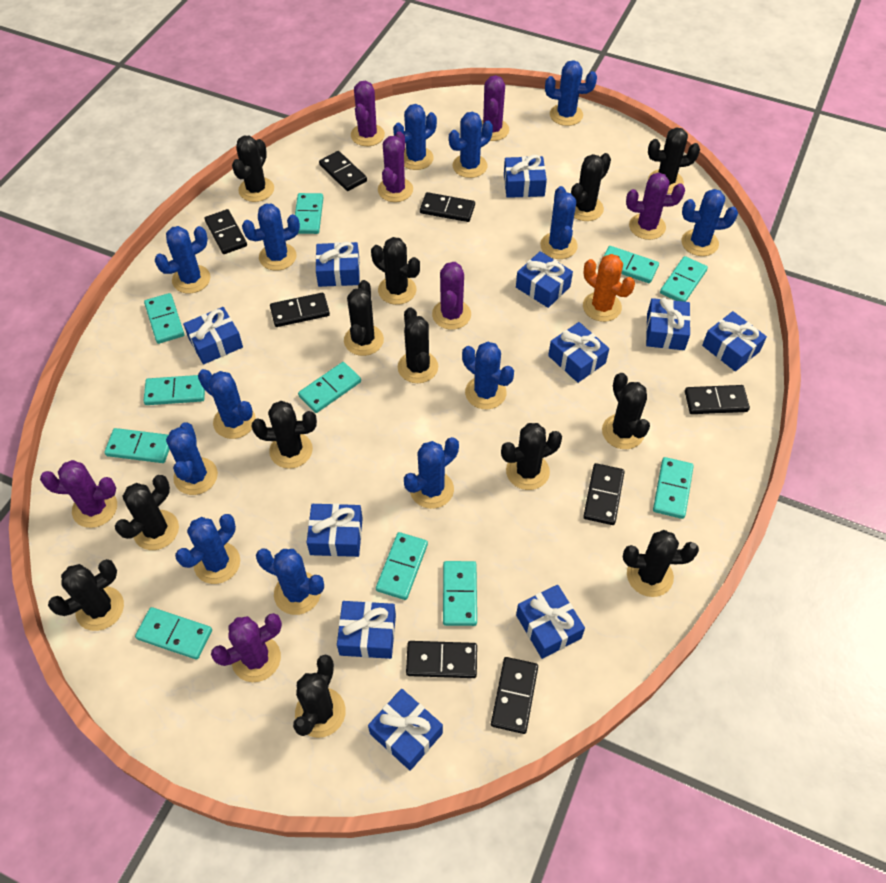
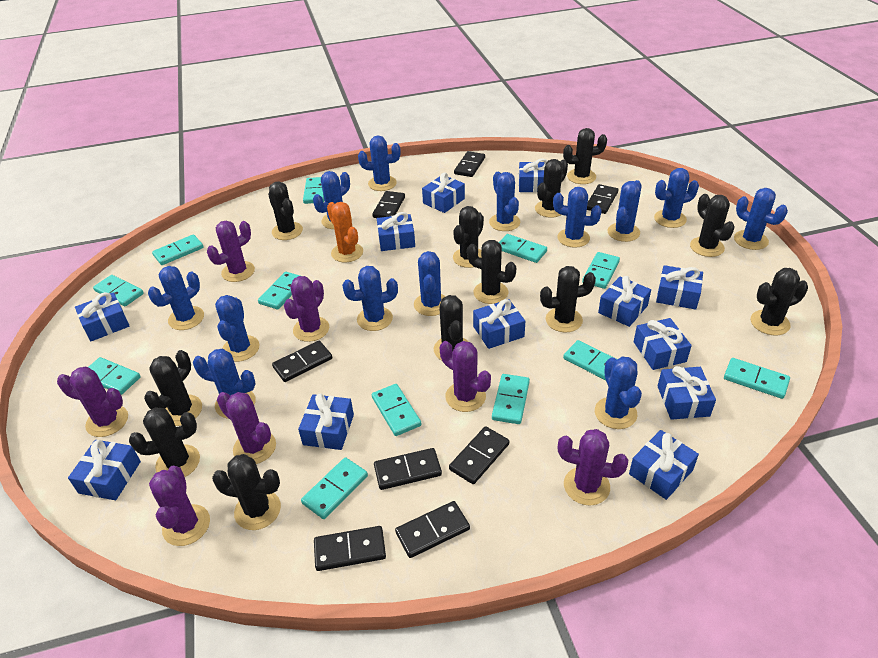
black cactus: [48,559,124,631] [115,475,179,550] [232,136,274,202] [251,401,317,469] [293,654,346,738] [344,280,384,356] [371,237,420,305] [398,307,438,383] [501,423,562,490] [571,153,611,221] [602,373,650,449] [623,530,699,597] [648,127,700,194] = 13 -> [129,407,200,477] [144,350,202,426] [212,454,281,530] [268,181,303,240] [434,295,469,360] [453,206,484,268] [467,240,516,304] [535,159,568,218] [540,266,596,332] [563,128,607,184] [690,194,735,257] [751,268,808,335] = 12
blue gift: [183,307,243,364] [307,503,363,557] [315,242,360,287] [337,601,396,659] [368,689,443,771] [504,155,547,198] [516,251,573,308] [516,585,585,659] [548,322,609,383] [646,297,691,350] [702,311,767,371] = 11 -> [68,440,141,500] [75,292,130,341] [298,393,354,450] [377,212,415,251] [422,172,465,213] [473,299,525,349] [518,159,548,192] [598,276,651,327] [629,430,699,500] [634,318,692,370] [656,265,703,310] [658,366,716,420] = 12
turquoise domino: [104,428,170,463] [135,607,212,660] [144,293,184,344] [144,375,205,405] [295,193,323,234] [298,362,361,413] [376,532,428,600] [443,561,477,626] [603,246,659,283] [653,457,694,519] [660,256,708,302] = 11 -> [89,357,140,395] [93,275,144,306] [152,234,204,265] [258,272,300,310] [301,457,368,519] [303,177,324,204] [372,384,421,436] [492,374,530,424] [499,234,547,263] [563,340,617,380] [582,252,620,289] [724,358,790,399] = 12

